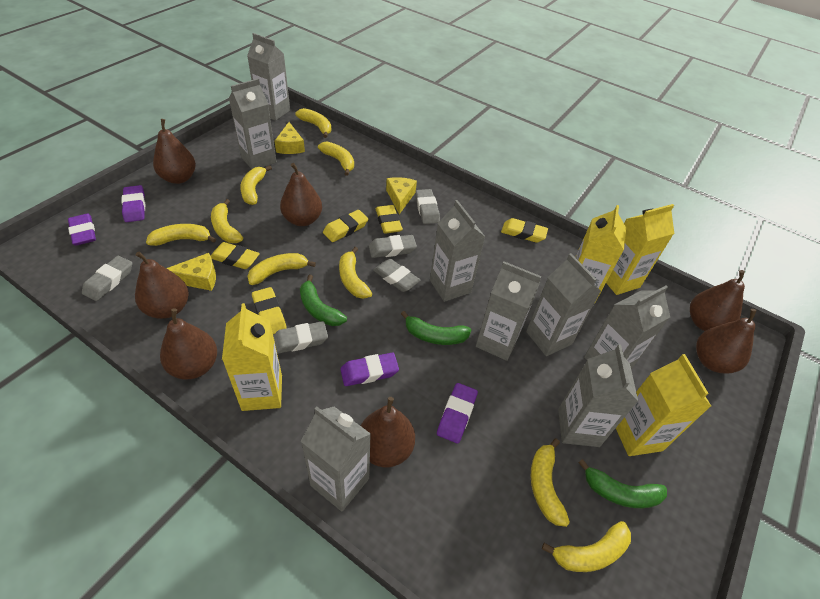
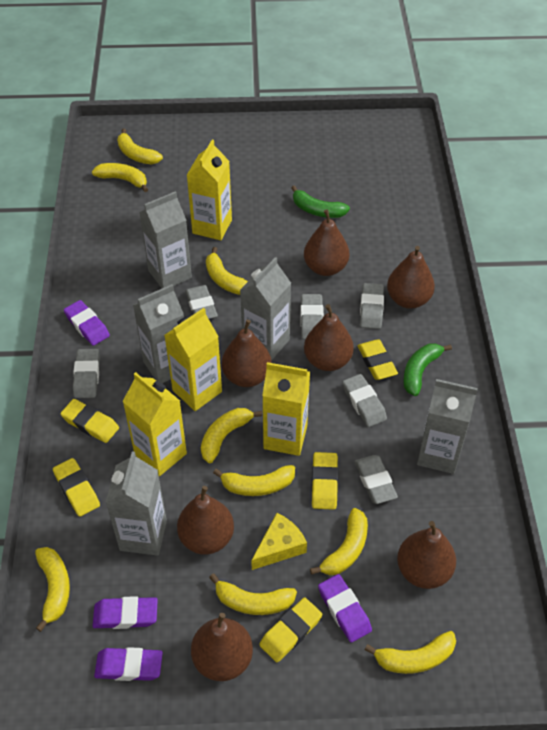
green banana: [300,275,347,326] [401,311,471,345] [578,459,667,508] = 3 -> [291,185,350,218] [403,343,452,396] = 2
grey carton: [229,79,277,169] [247,33,290,121] [301,406,371,511] [430,200,485,302] [476,262,542,361] [526,253,601,356] [558,344,638,447] [584,285,670,369] = 8 -> [106,452,167,556] [133,284,184,383] [139,191,192,288] [240,257,291,361] [417,379,478,474] = 5
grey eraser: [82,256,132,301] [273,321,328,354] [369,235,417,258] [373,259,421,292] [415,189,440,224] = 5 -> [73,349,100,398] [185,285,218,319] [300,294,324,340] [343,374,387,427] [355,455,398,504] [360,283,384,329] = 6
yellow cheese: [167,253,216,291] [275,122,305,154] [386,177,417,214] = 3 -> [251,513,307,570] = 1

